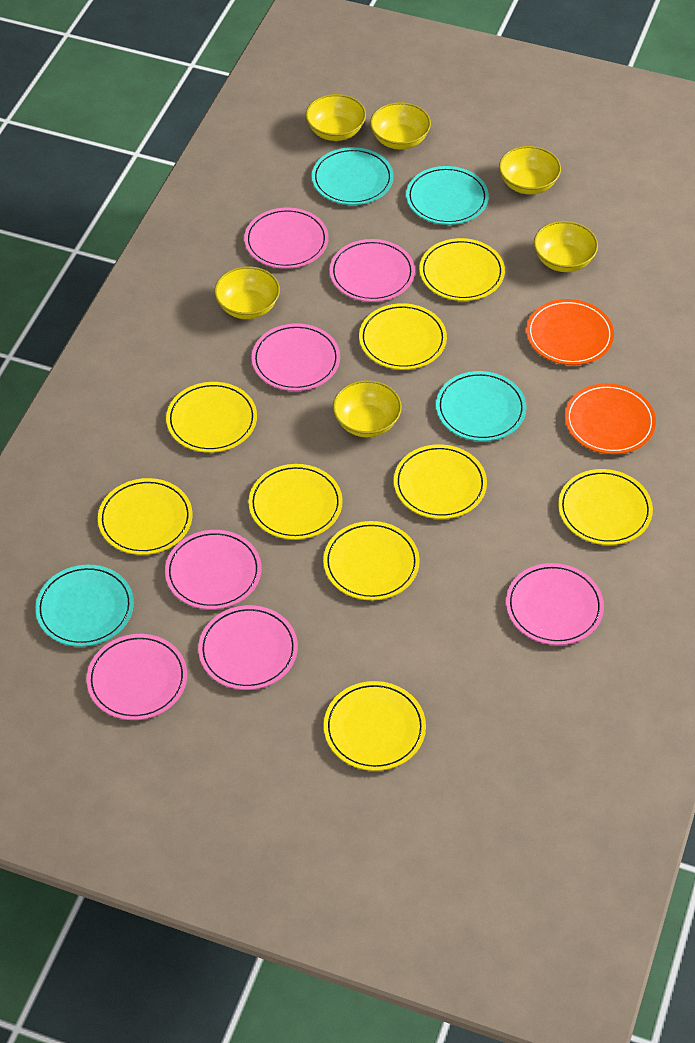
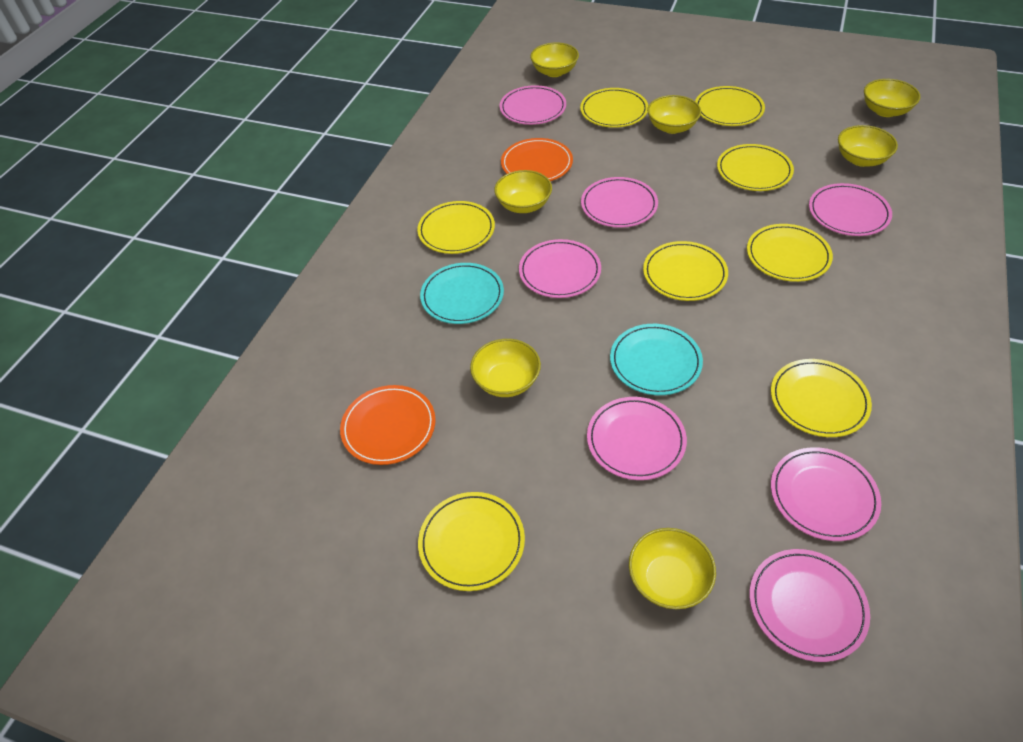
turquoise plate: [35,565,134,647] [312,147,394,205] [406,166,489,225] [436,371,527,441] = 4 -> [420,263,504,324] [610,324,703,395] = 2
yellow bowl: [214,266,280,319] [305,94,366,141] [333,380,402,437] [370,102,431,149] [499,146,561,195] [534,221,598,272] = 6 -> [470,339,541,397] [494,170,552,213] [530,42,579,77] [629,528,716,609] [647,95,701,134] [838,125,898,167] [864,79,920,117] = 7
yellow plate: [98,478,192,555] [166,382,257,453] [248,464,343,540] [323,521,420,600] [324,681,426,771] [359,303,447,370] [394,444,487,519] [420,238,505,301] [558,469,653,545] = 9 -> [417,201,495,254] [418,492,525,591] [580,88,648,128] [643,241,728,301] [695,86,765,126] [717,144,794,191] [747,224,833,282] [771,359,872,437] = 8

